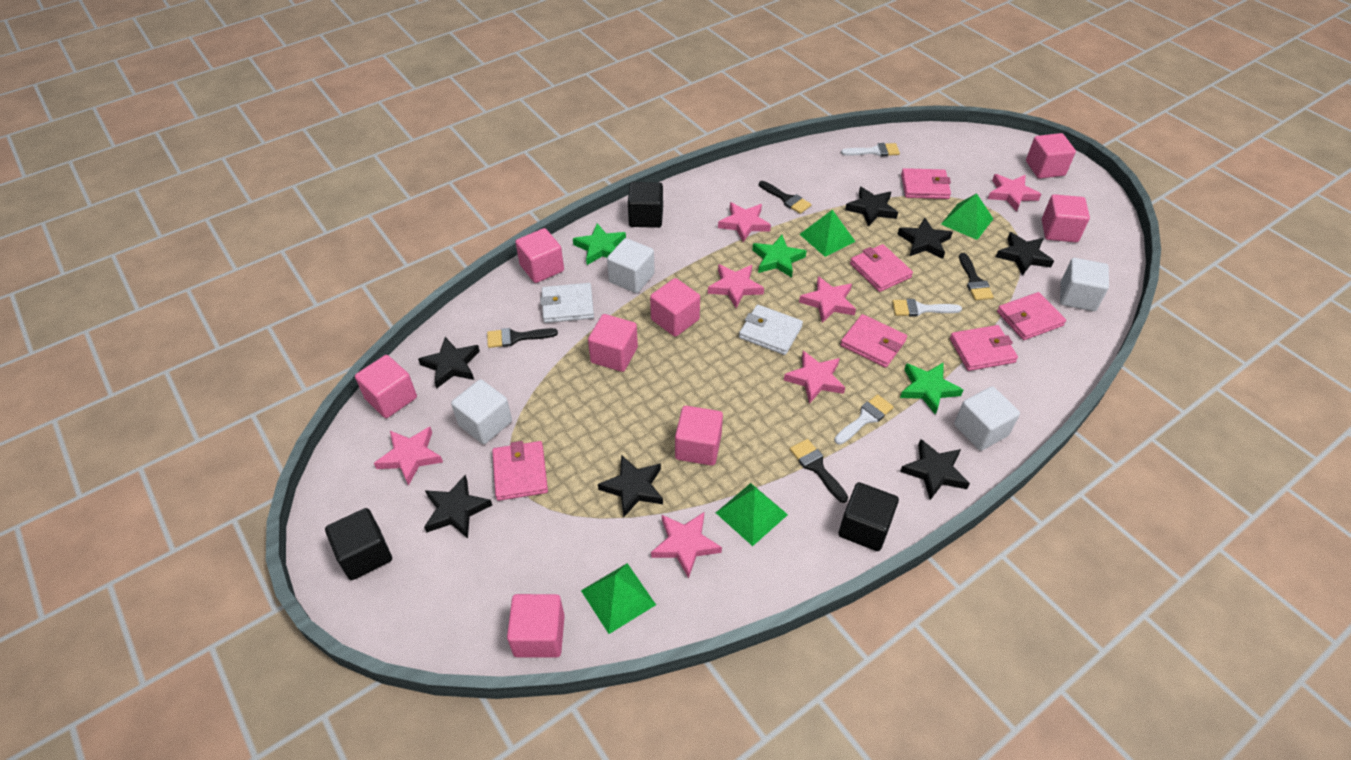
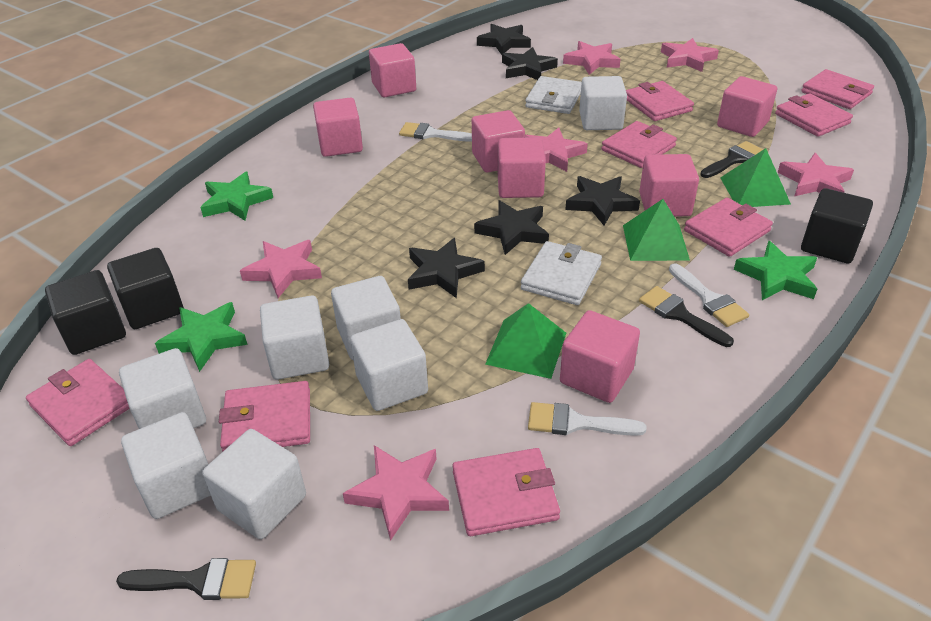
black brush: [487,328,558,348] [759,181,812,214] [790,439,848,503] [959,253,994,300] = 4 -> [116,558,256,600] [639,286,734,347] [700,141,764,178] = 3
black star: [418,337,480,389] [424,475,492,538] [598,455,663,518] [845,187,898,227] [897,217,953,259] [900,439,970,500] [996,232,1054,276] = 7 -> [408,238,485,298] [474,200,549,255] [477,24,531,55] [502,47,558,80] [565,176,640,226] = 5
green pyramid: [581,563,656,634] [716,483,788,546] [799,210,856,257] [941,193,993,240] = 4 -> [485,303,566,379] [623,199,690,261] [720,148,791,207] = 3
pink cube: [355,355,417,418] [507,594,565,658] [515,228,564,283] [588,314,638,372] [650,278,700,337] [675,406,723,466] [1026,133,1076,179] [1042,194,1090,242] = 8 -> [313,98,363,157] [369,43,416,97] [472,110,525,172] [498,137,546,198] [560,310,640,403] [639,154,699,217] [717,76,777,137] = 7
pink star: [374,427,443,486] [651,512,722,578] [708,264,764,308] [718,202,771,242] [784,351,845,404] [799,276,856,323] [988,174,1041,212] = 7 -> [240,240,322,298] [343,445,449,541] [525,127,588,172] [563,41,621,75] [661,38,719,72] [778,153,854,196] = 6
pink wallet: [492,441,548,501] [840,314,907,368] [850,244,913,292] [901,168,951,199] [950,325,1018,371] [997,292,1066,340] = 6 -> [26,359,130,446] [219,381,310,452] [452,448,560,536] [601,121,677,168] [626,81,694,121] [684,198,773,257] [775,93,853,137] [801,69,874,109] = 8
white cube: [451,379,512,444] [607,238,655,293] [954,386,1020,451] [1060,258,1109,311] = 4 -> [119,348,206,429] [121,412,211,519] [202,429,306,539] [260,295,329,380] [331,276,401,360] [350,319,428,411] [579,76,627,130] = 7

